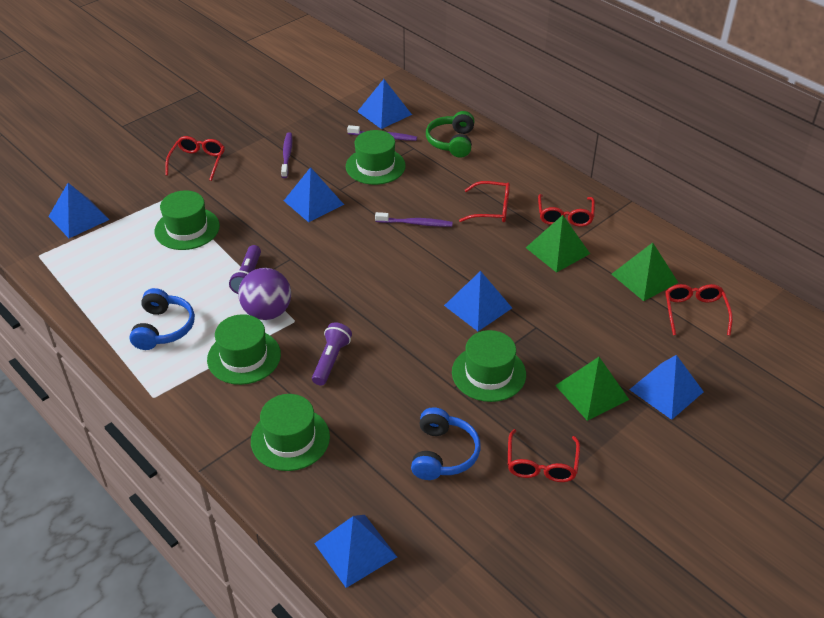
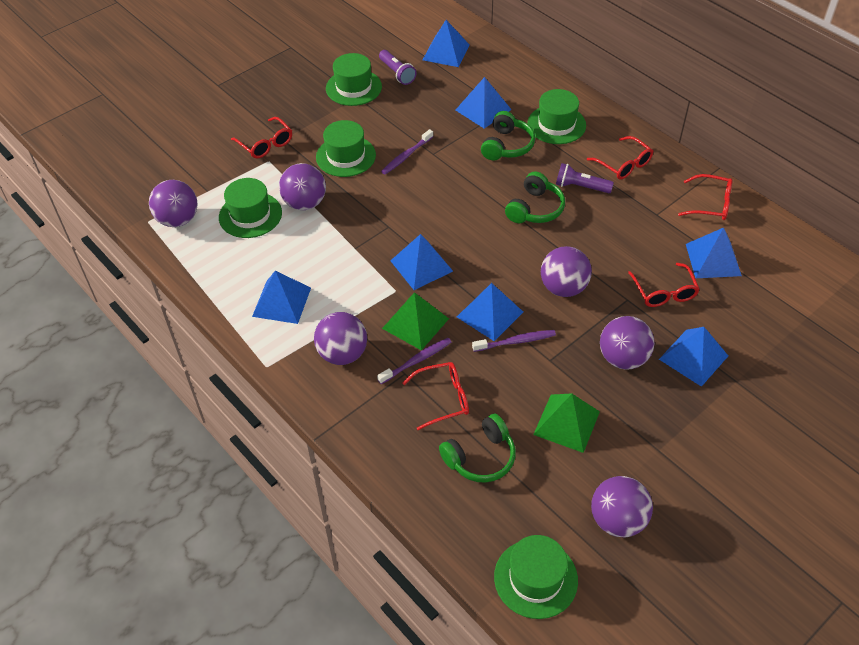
blue headphones: [129,288,195,350] [411,407,481,480] = 2 -> none = 0
blue pyramid: [48,183,109,238] [284,167,344,222] [314,515,397,588] [357,79,412,129] [444,271,512,331] [629,355,704,420] = 6 -> [252,271,311,324] [390,234,453,290] [423,20,469,67] [456,77,512,129] [457,283,523,341] [659,327,728,387] [686,228,742,278] = 7
green headphones: [426,111,474,158] = 1 -> [439,414,516,483] [481,111,535,161] [505,171,565,223] = 3
green pyramid: [526,215,590,273] [555,357,629,421] [612,243,678,301] = 3 -> [382,292,449,351] [533,393,600,453] = 2
purple ball: [238,268,291,320] = 1 -> [149,180,197,227] [279,163,326,210] [314,312,367,365] [541,246,592,297] [591,476,653,537] [600,316,654,370] = 6

